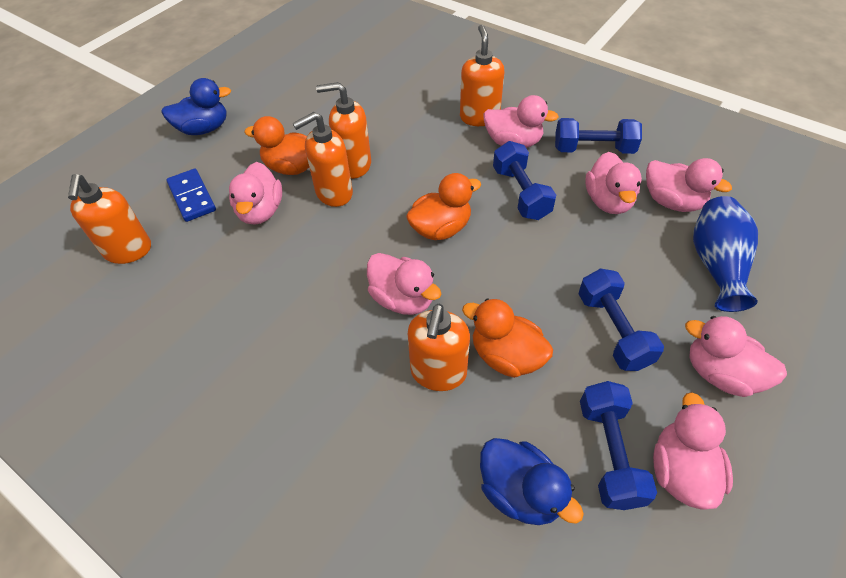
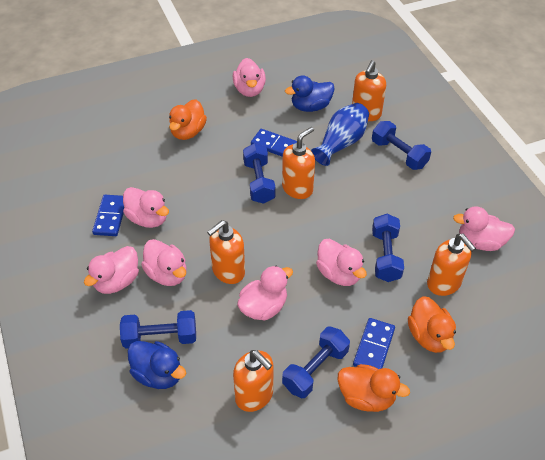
blue domino: [166,169,216,222] = 1 -> [92,195,124,236] [251,129,297,157] [353,318,395,369] = 3
blue dumbbell: [493,141,556,220] [555,118,642,154] [579,268,664,371] [580,381,657,510] = 4 -> [120,310,196,348] [243,143,276,204] [282,327,350,398] [372,121,431,170] [372,214,404,282] = 5

